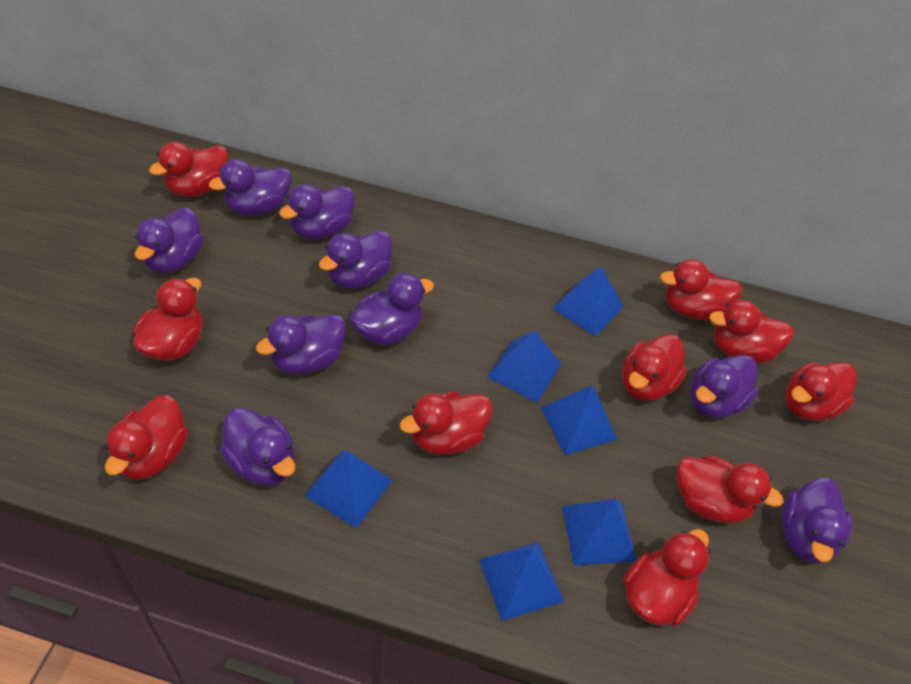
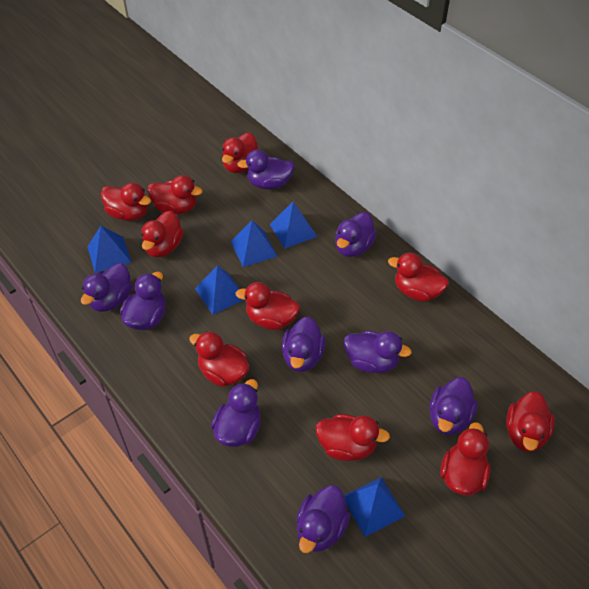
blue pyramid: [305,450,392,528] [479,542,564,621] [487,330,561,402] [541,385,617,455] [552,267,624,337] [562,499,636,566] = 6 -> [87,226,132,273] [195,265,243,315] [231,220,278,267] [270,202,317,248] [344,477,405,537] = 5

